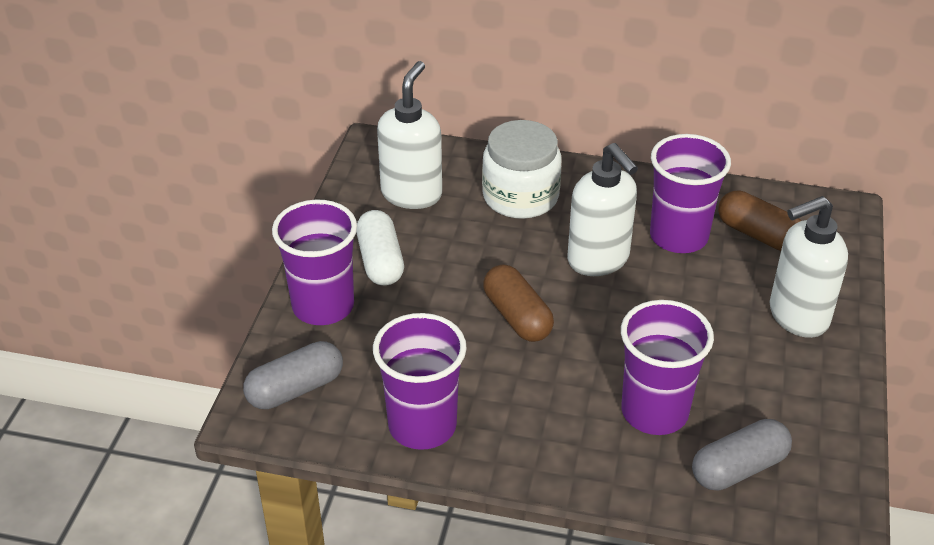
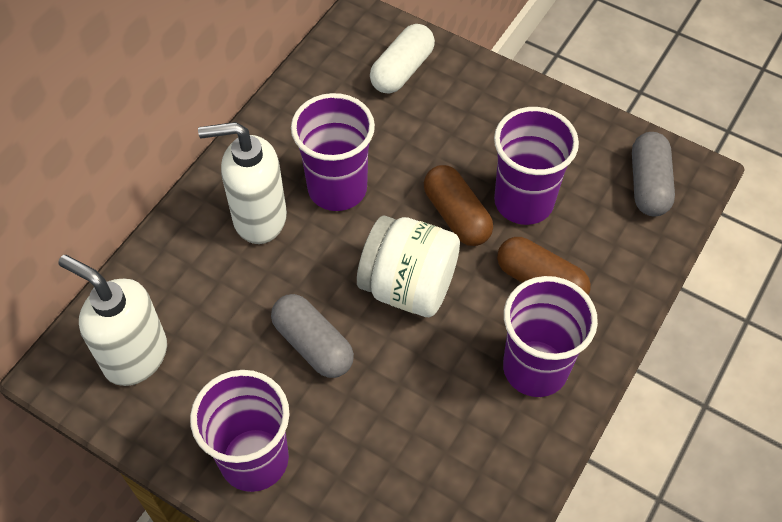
white soap dispenser: [377,61,442,209] [567,143,638,276] [770,196,848,338] = 3 -> [58,255,167,386] [198,122,287,244] = 2

